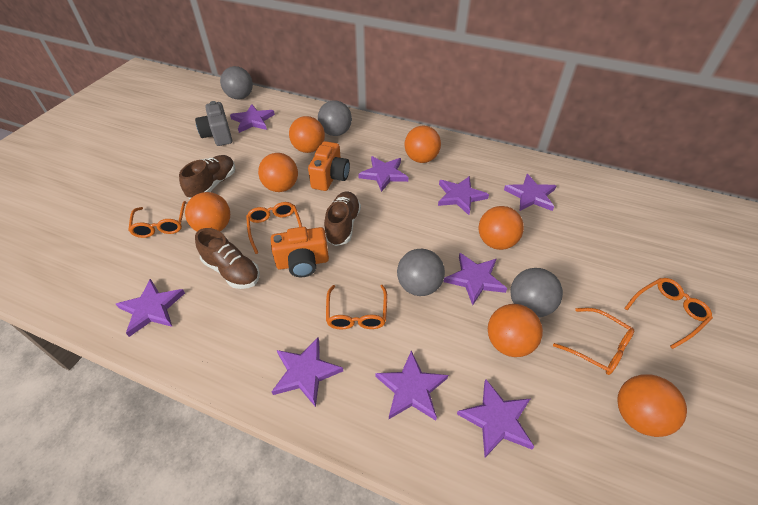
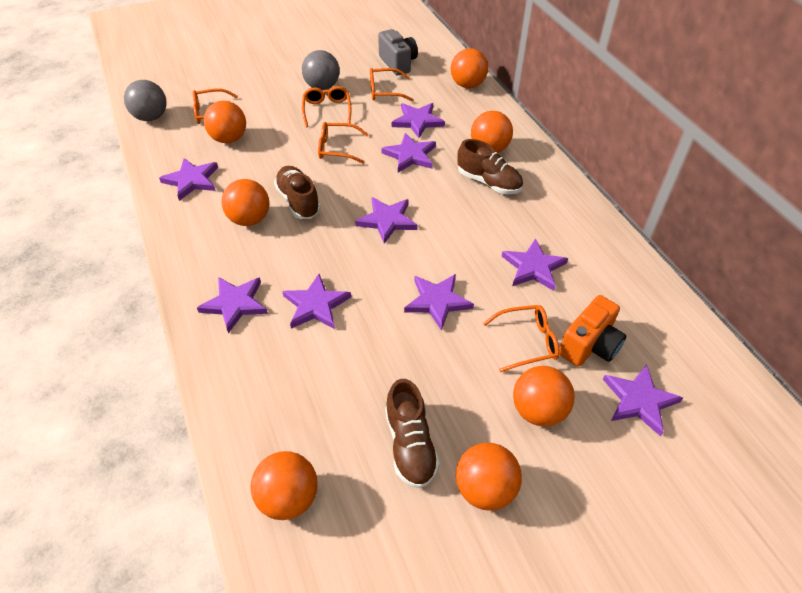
grey ball: [220,66,253,99] [318,100,352,136] [397,249,445,296] [511,268,563,317] = 4 -> [124,80,166,121] [302,50,340,90] = 2
orange camera: [271,227,329,277] [308,141,350,191] = 2 -> [559,295,627,367] = 1

